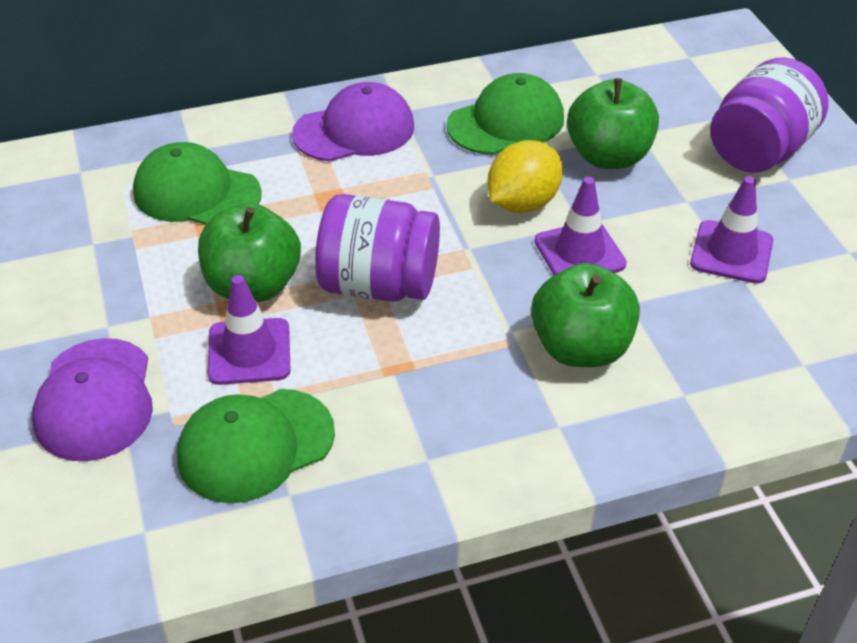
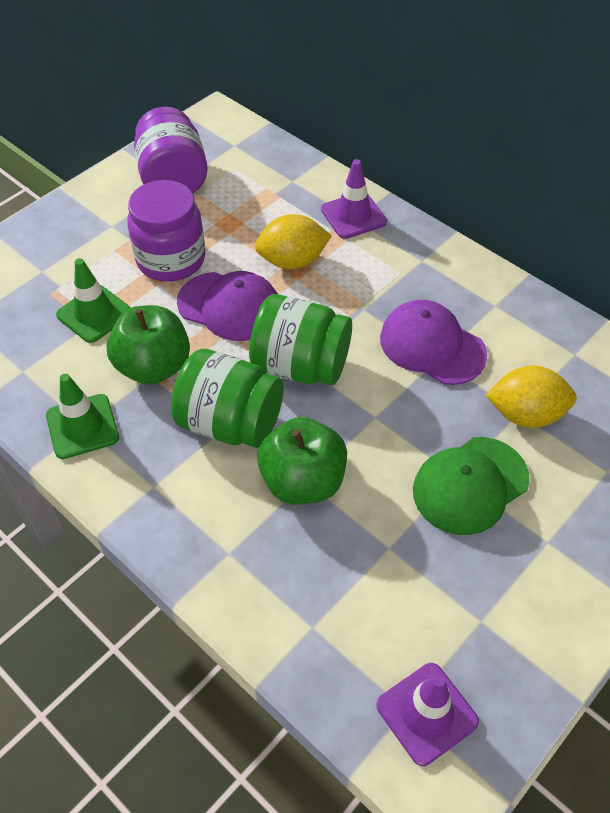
green apple: [198,203,301,302] [531,263,640,367] [567,78,659,169] = 3 -> [107,305,190,385] [257,417,347,505] = 2
green cap: [133,142,262,225] [177,389,335,503] [446,73,564,155] = 3 -> [413,437,530,535] = 1
green jar: none = 0 -> [171,349,284,448] [249,294,352,385] = 2
green traffic cone: none = 0 -> [46,374,119,459] [56,258,131,343] = 2
purple traffic cone: [208,275,291,385] [534,177,627,275] [690,176,773,284] = 3 -> [321,159,387,239] [377,663,479,766] = 2
yellow lemon: [487,140,563,213] = 1 -> [255,214,331,269] [486,366,577,428] = 2

